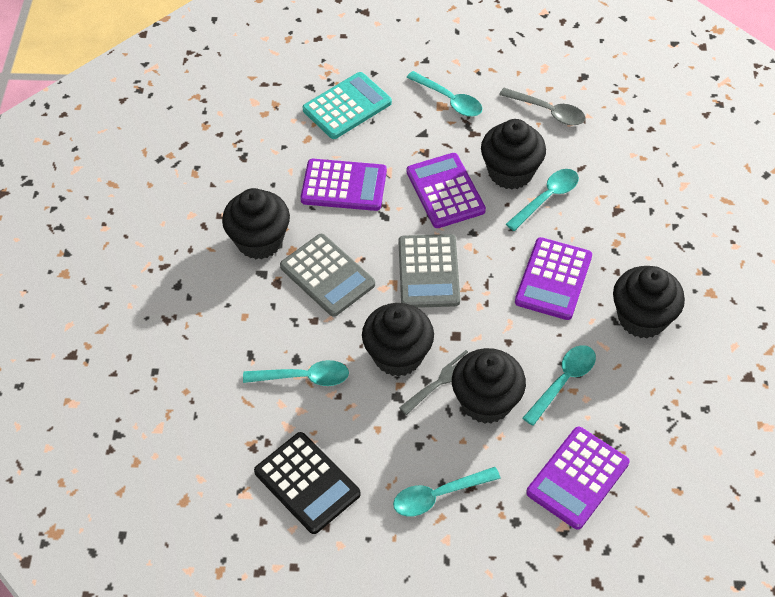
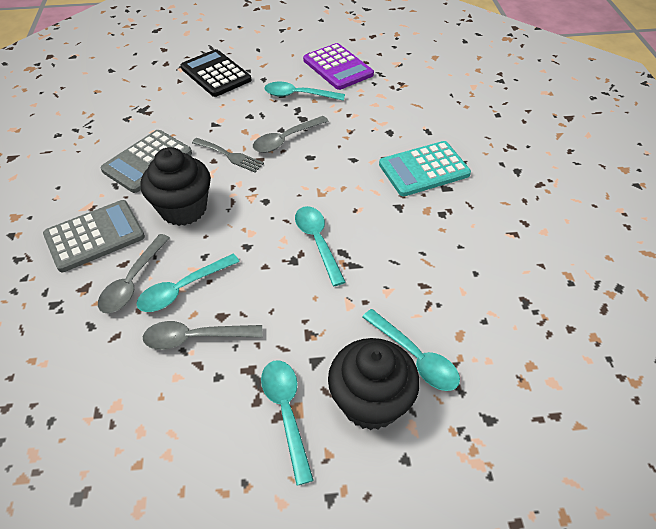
black cupcake: [222,188,290,259] [362,303,434,377] [452,348,526,424] [481,119,546,190] [613,266,685,338] = 5 -> [141,147,211,226] [328,338,420,430] = 2
grey spoon: [499,88,585,125] = 1 -> [98,234,170,313] [143,321,262,350] [253,116,328,153] = 3
purple calculator: [300,159,387,211] [407,153,486,228] [515,237,592,320] [526,427,629,530] = 4 -> [303,43,374,90] = 1

